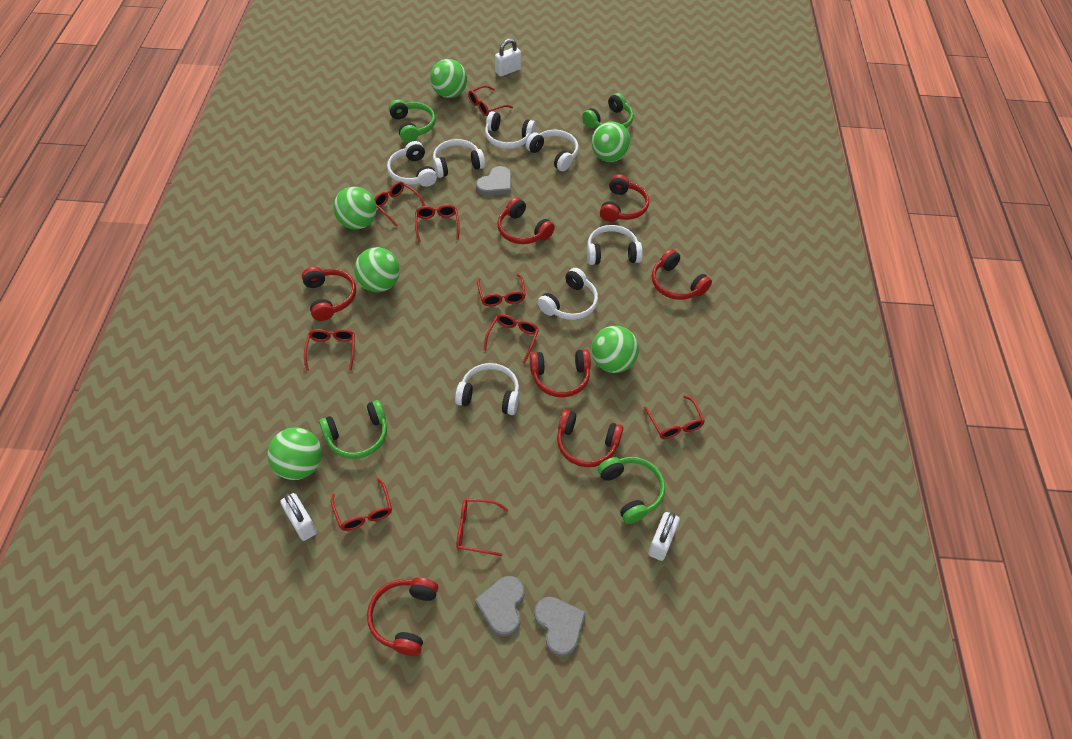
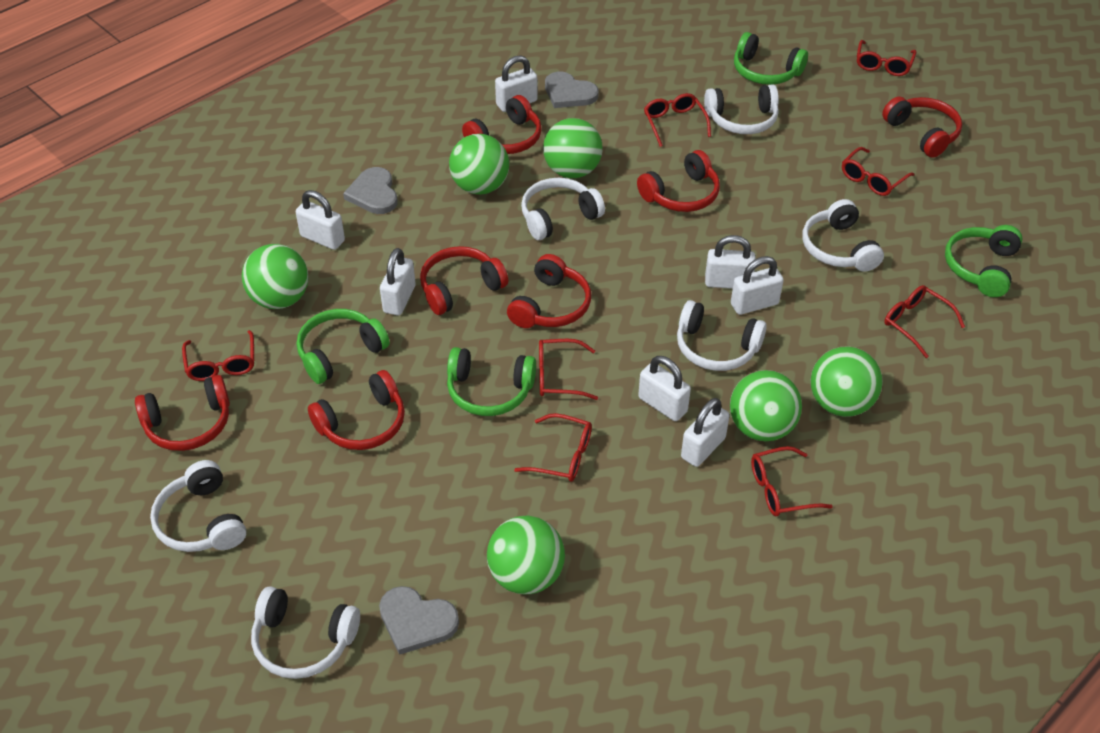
red glasses: [304,329,355,371] [331,478,392,531] [374,181,425,226] [415,205,460,243] [457,498,508,556] [468,85,513,116] [477,274,526,306] [484,314,539,363] [644,395,705,439] = 9 -> [182,330,254,381] [514,413,592,482] [539,339,598,400] [644,93,711,147] [751,446,833,516] [842,147,914,196] [857,40,917,76] [884,285,965,358] = 8
white headphones: [387,141,437,187] [433,139,485,178] [455,363,519,415] [485,111,536,149] [526,130,579,171] [538,268,598,320] [587,225,643,265] = 7 -> [150,460,246,552] [251,586,360,679] [521,178,605,240] [677,300,767,371] [704,85,779,134] [802,199,884,272] = 6
white padlock: [280,493,317,541] [495,38,521,77] [648,512,680,561] = 3 -> [296,190,345,250] [380,248,416,316] [495,55,538,112] [638,356,691,421] [681,398,729,467] [705,235,756,289] [731,256,784,315] = 7

